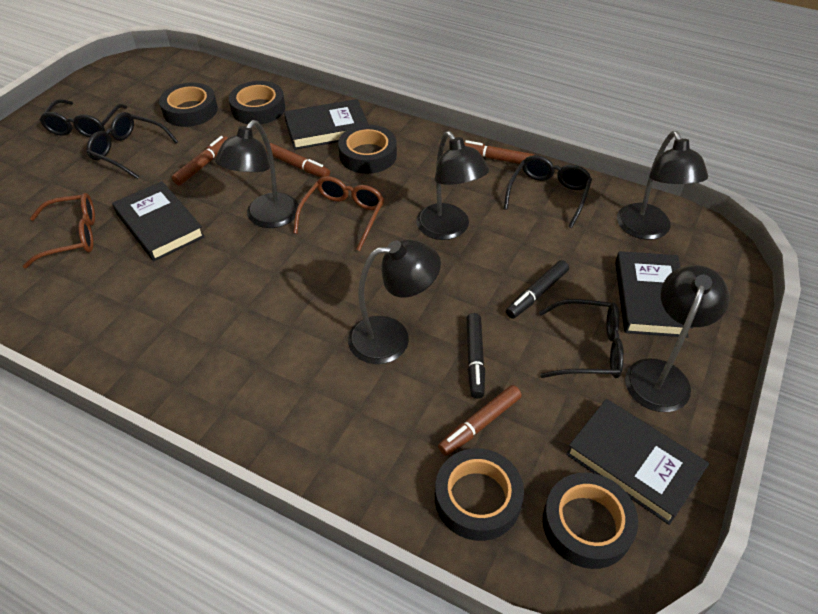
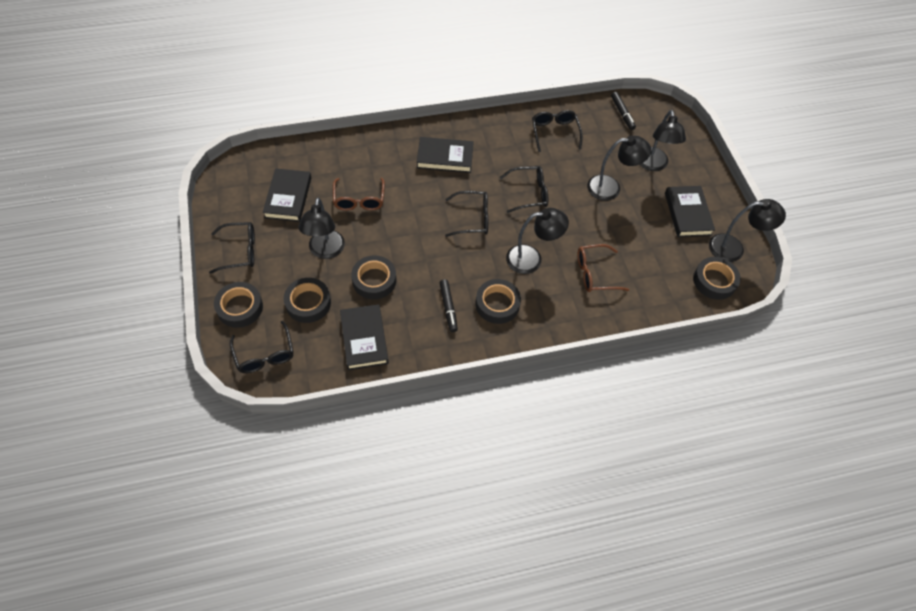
black glasses: [40,99,127,137] [86,112,178,179] [504,155,592,228] [539,299,624,378] = 4 -> [209,222,255,274] [230,321,293,373] [445,191,488,237] [500,166,548,213] [532,110,583,152] = 5
brown marker: [172,136,228,185] [265,143,330,177] [438,385,522,456] [464,140,534,164] = 4 -> none = 0

